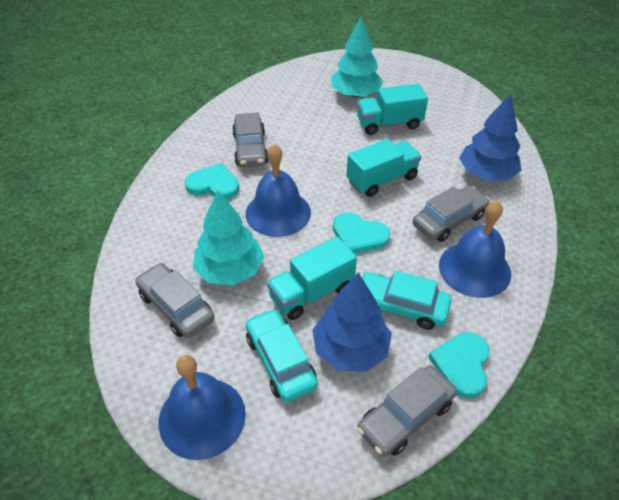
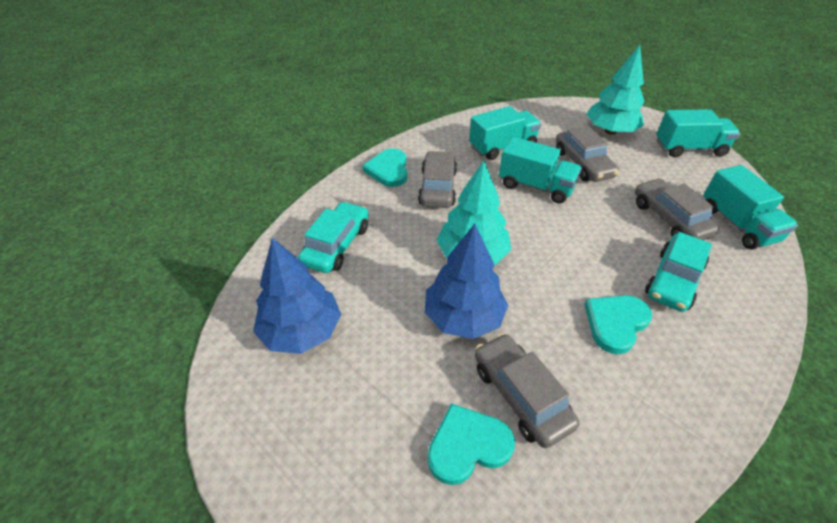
blue bell: [158,355,246,460] [246,144,311,237] [439,201,511,298] = 3 -> none = 0
turquoise truck: [267,236,357,320] [346,139,422,197] [357,84,428,135] = 3 -> [469,106,541,160] [499,137,582,204] [656,109,740,157] [703,165,798,250] = 4

